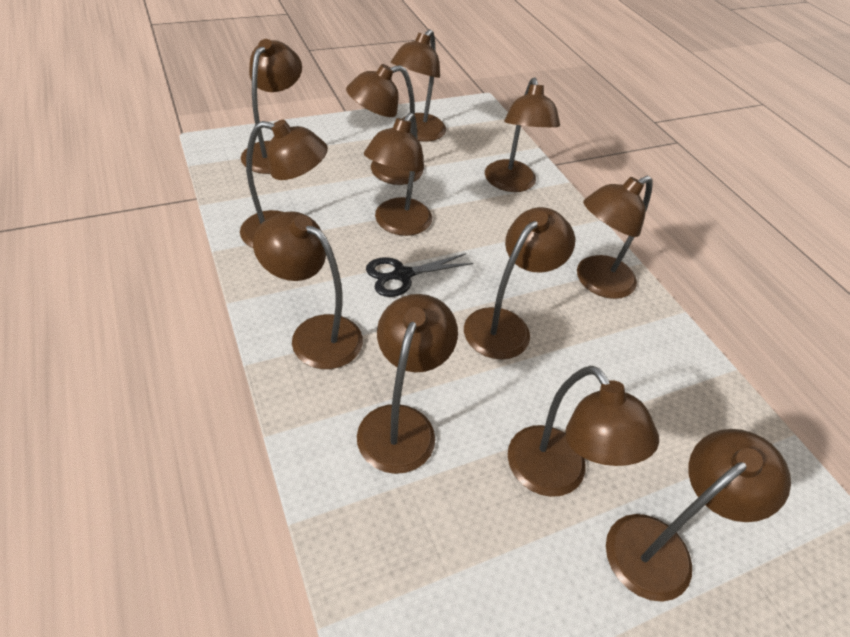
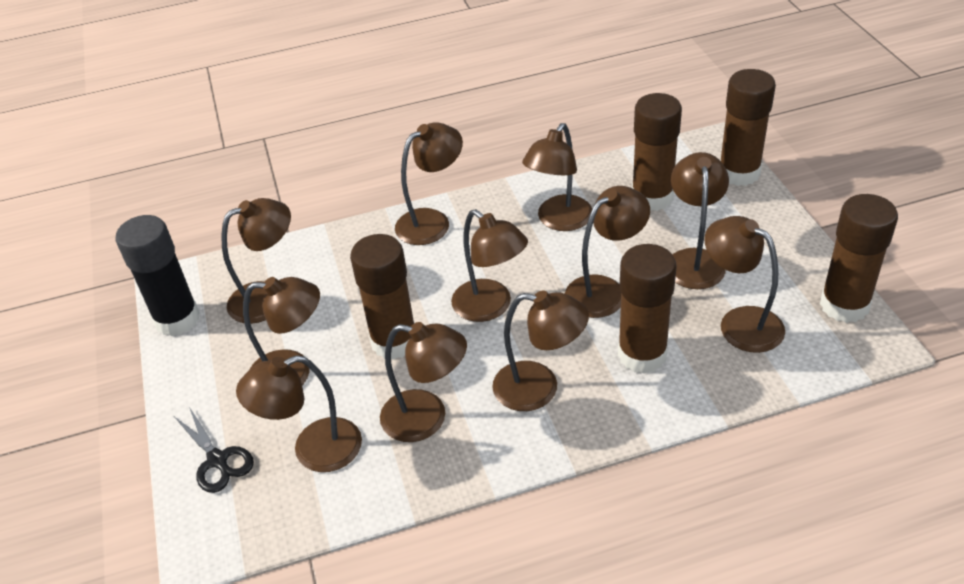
black glue stick: none = 0 -> [115,215,200,336] = 1
brown glue stick: none = 0 -> [350,234,414,360] [618,244,677,374] [632,93,682,211] [720,69,776,186] [820,194,898,323] = 5
brown lamp: [240,120,328,248] [241,39,302,174] [253,211,363,369] [346,64,423,185] [357,294,458,474] [364,113,432,236] [391,29,446,142] [464,207,575,359] [485,77,560,192] [508,366,659,497] [577,176,653,299] [606,429,791,602] = 12 -> [221,198,291,324] [236,355,362,472] [243,277,320,385] [380,322,467,442] [395,122,463,245] [451,209,528,322] [492,290,589,411] [522,123,592,231] [565,186,650,318] [671,152,729,289] [704,216,785,353] = 11

